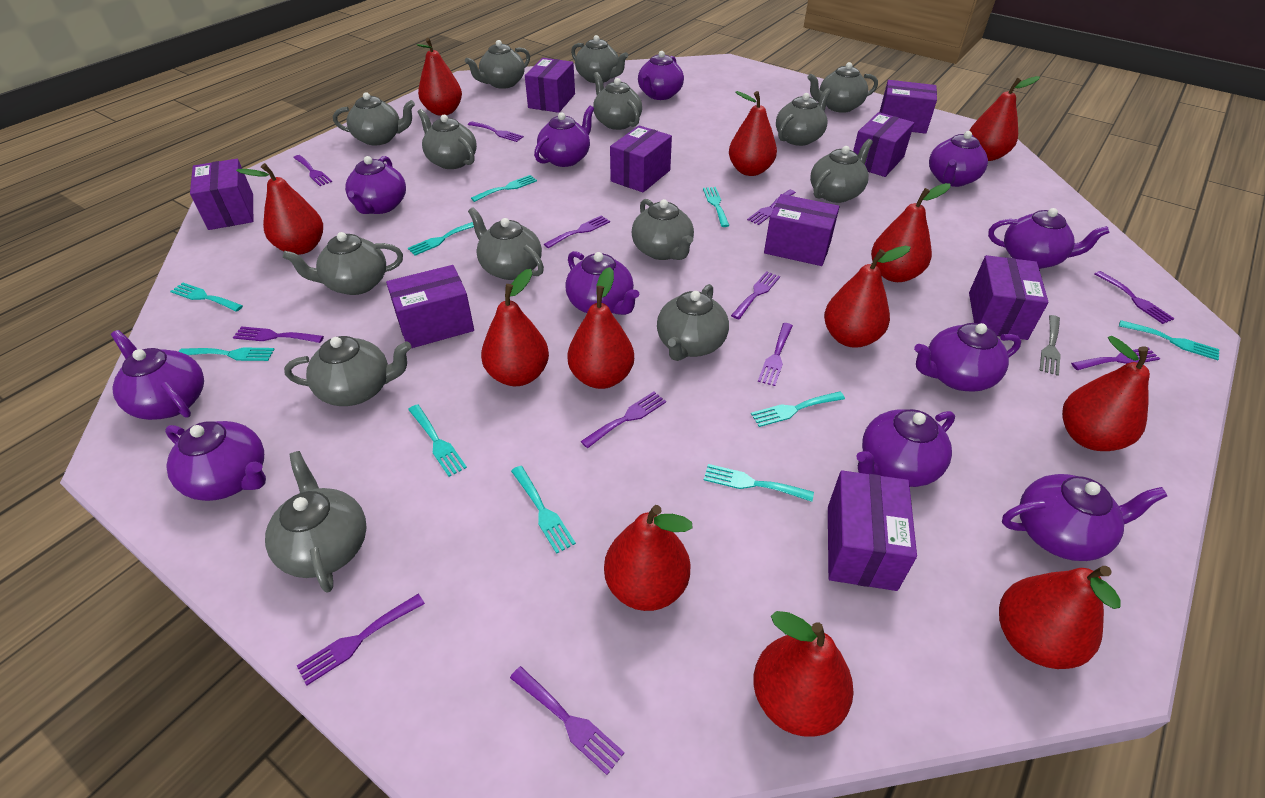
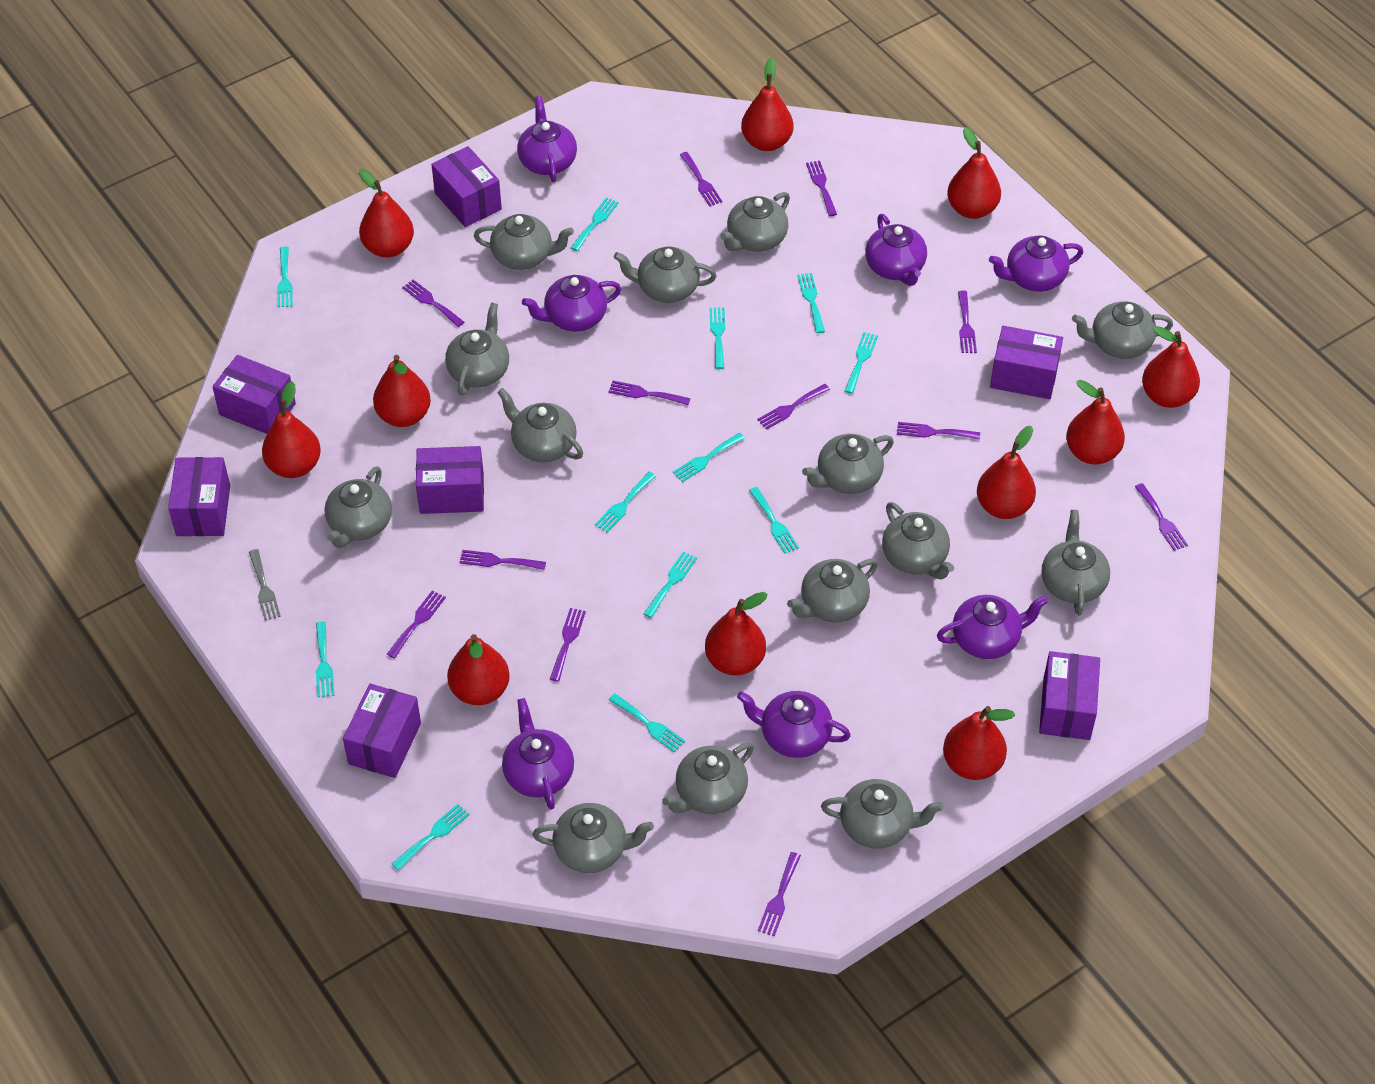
purple box: [190,159,253,230] [386,265,474,348] [525,58,575,113] [610,125,672,192] [764,194,839,266] [828,470,917,591] [853,112,914,177] [880,80,937,134] [969,255,1048,340] = 9 -> [168,457,230,536] [212,355,296,434] [343,684,421,778] [416,446,484,514] [431,146,502,227] [990,326,1063,399] [1039,651,1100,740] = 7
purple teapot: [111,330,204,420] [165,421,266,501] [345,156,406,214] [534,106,594,167] [565,251,639,315] [638,51,684,100] [856,409,955,487] [914,323,1021,392] [929,131,988,187] [988,208,1110,269] [1002,474,1167,561] = 11 -> [502,698,574,810] [517,96,577,182] [522,275,621,332] [737,691,851,758] [865,214,927,286] [937,595,1048,659] [989,235,1083,292] = 7
red pear: [236,163,323,255] [417,38,462,116] [481,269,549,386] [567,267,634,389] [604,505,693,611] [729,91,777,176] [753,611,854,737] [824,246,911,348] [871,183,951,282] [969,76,1040,161] [999,566,1121,669] [1062,336,1150,451] = 12 -> [262,381,321,478] [359,169,414,258] [373,355,431,427] [447,634,510,705] [705,592,768,676] [741,58,793,151] [943,706,1015,780] [947,127,1001,219] [977,426,1036,519] [1066,380,1125,465] [1142,326,1200,408] = 11
turquoise fork: [170,282,243,312] [178,347,274,361] [408,222,474,256] [408,404,467,477] [471,175,537,202] [511,466,576,554] [703,187,730,227] [704,464,814,502] [751,392,845,427] [1119,320,1219,360] = 10 -> [277,246,293,307] [316,621,334,697] [392,804,470,870] [571,197,619,251] [595,472,656,533] [609,693,685,752] [644,551,697,618] [673,433,745,482] [709,307,725,369] [749,487,799,553] [797,273,825,333] [845,332,878,394] = 12

